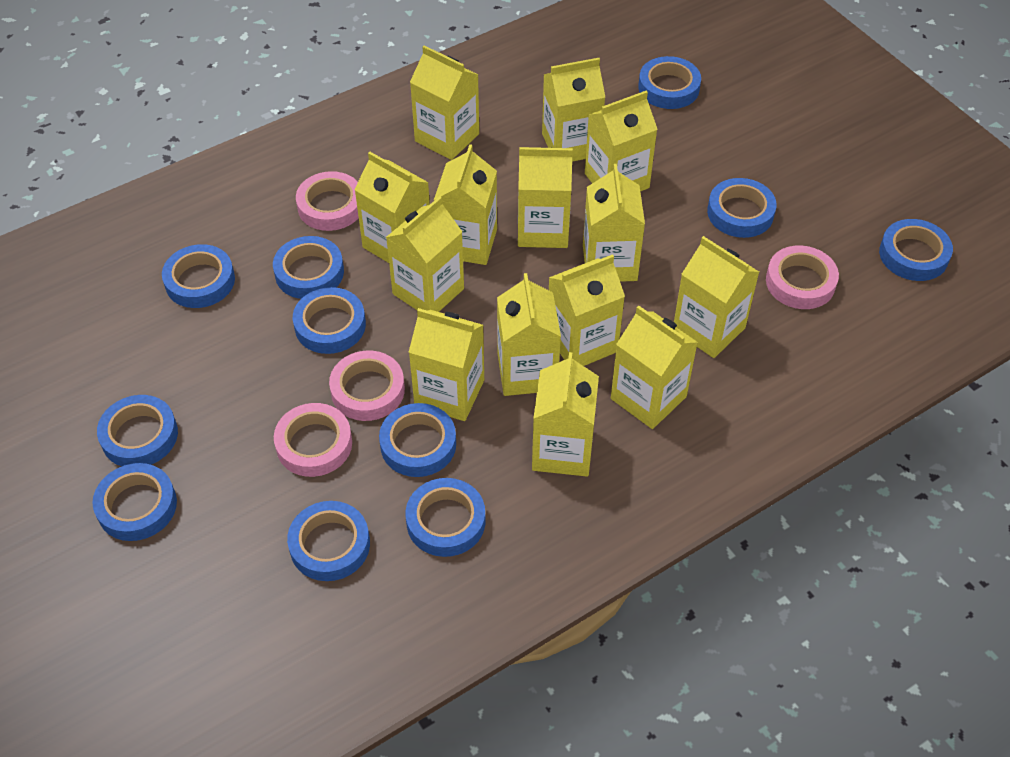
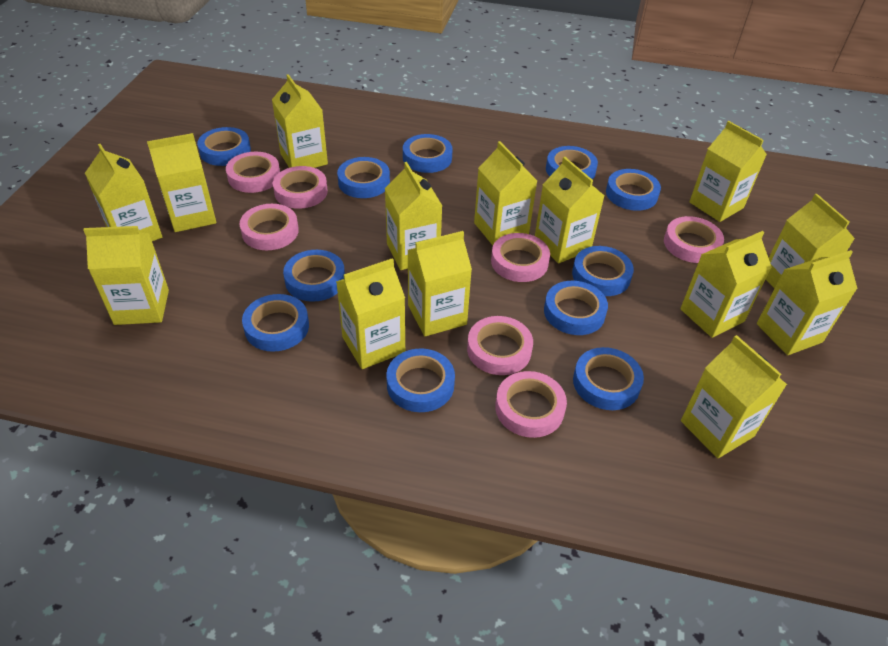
pink tape: [274,403,352,477] [296,171,359,231] [329,351,405,421] [766,245,839,309] = 4 -> [226,152,280,193] [239,204,299,250] [273,166,328,209] [467,316,533,375] [491,233,550,282] [495,371,567,438] [664,216,724,263] = 7

